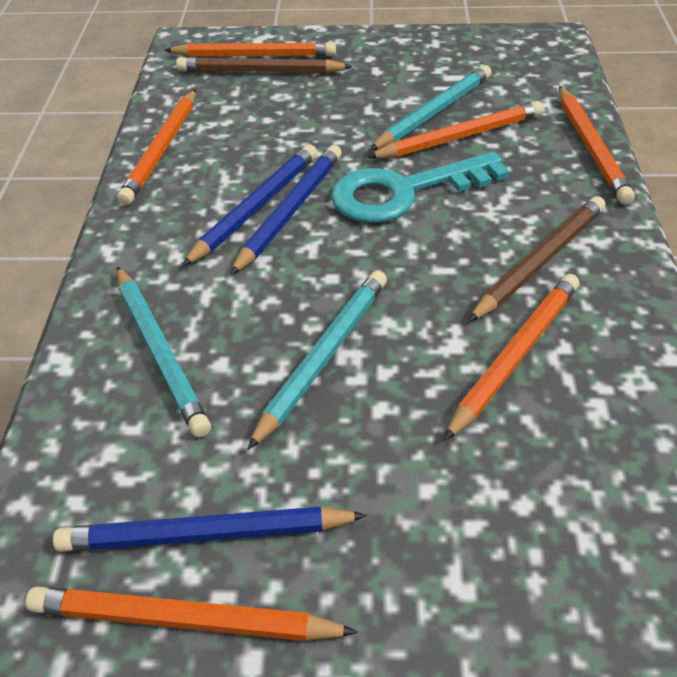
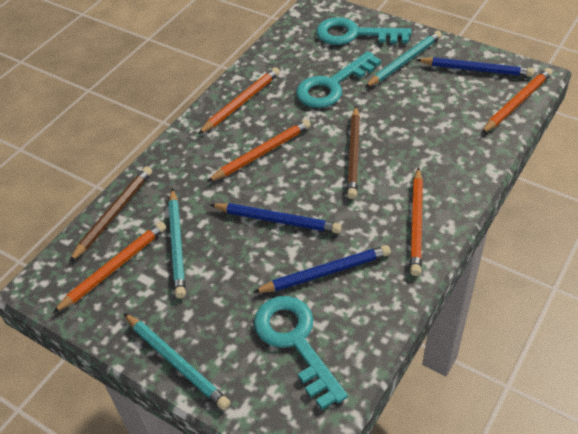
orange pencil: [26,586,358,641] [117,89,196,205] [164,42,336,57] [367,101,543,159] [444,274,580,441] [559,86,635,205] = 6 -> [53,222,166,313] [198,67,280,134] [207,119,311,182] [410,167,423,276] [481,68,552,134] = 5
turquoise key: [331,152,510,223] = 1 -> [254,296,348,410] [296,51,381,108] [316,17,412,45] = 3

